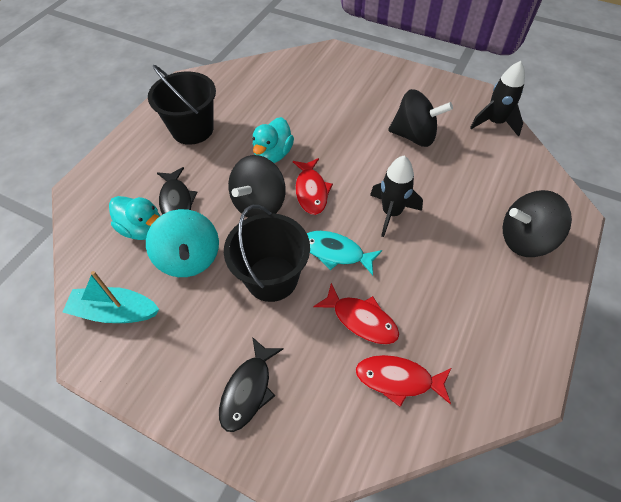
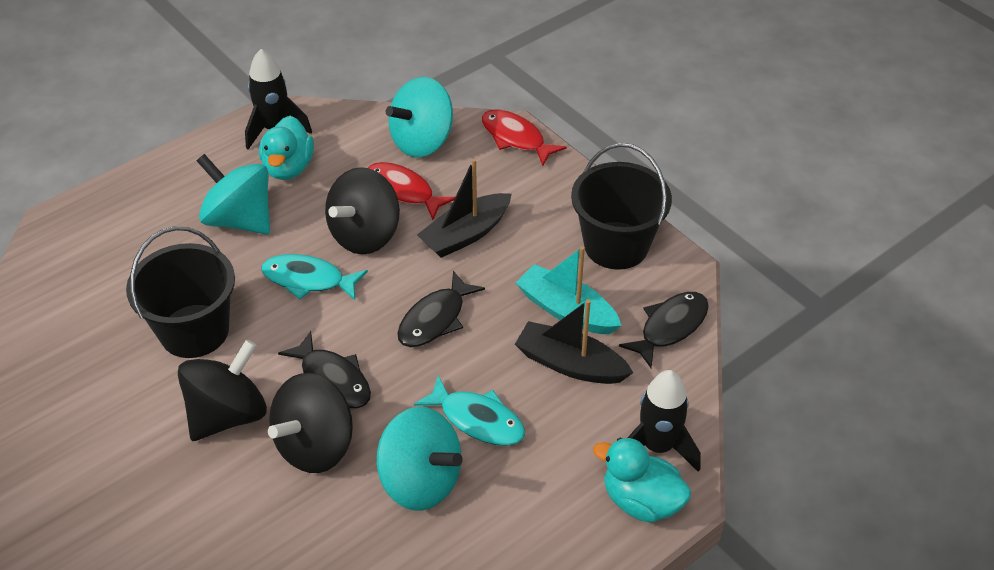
black boat: none = 0 -> [417,159,512,258] [515,299,633,384] = 2
black fish: [157,167,197,215] [219,337,284,432] = 2 -> [278,331,371,409] [397,271,485,347] [619,292,709,368] = 3
red fish: [293,158,333,215] [313,283,399,345] [355,355,451,407] = 3 -> [368,162,455,220] [482,109,567,166] = 2
turquoise fish: [307,231,382,275] = 1 -> [261,254,368,300] [414,376,525,446] = 2
turquoise spinning top: [146,209,219,277] = 1 -> [197,154,270,234] [377,407,463,511] [386,77,453,157] = 3

